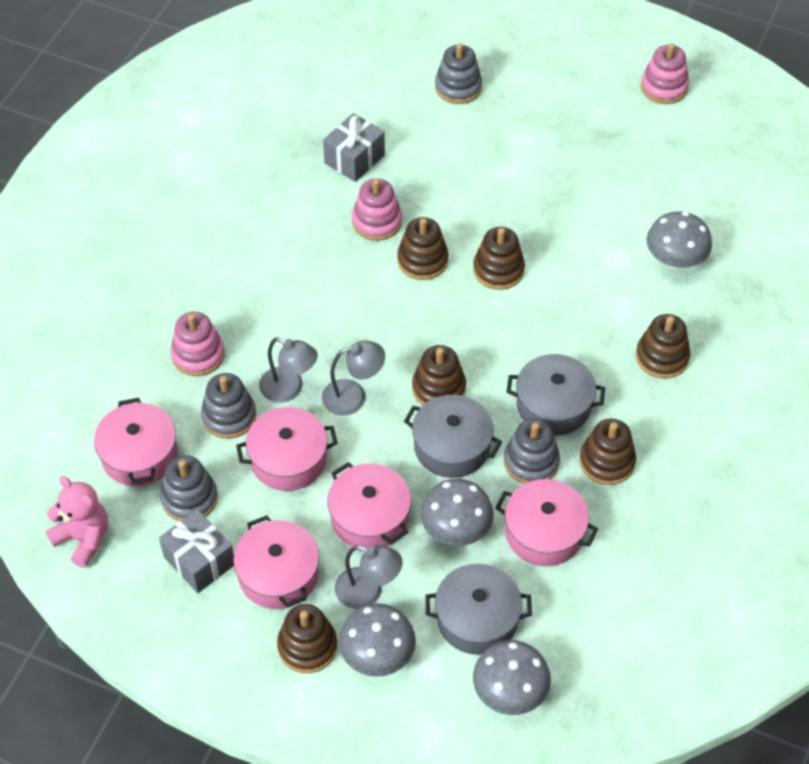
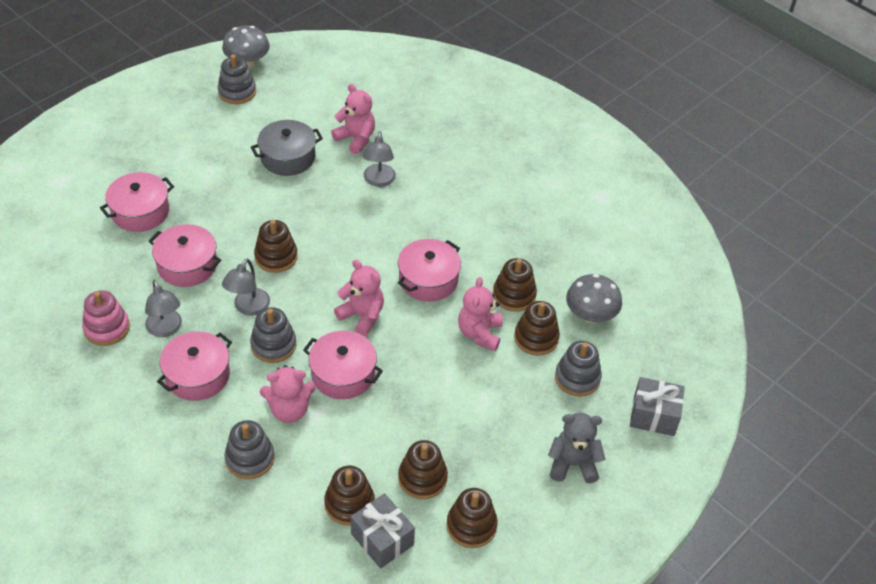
grey mushroom: [339,603,416,677] [420,479,494,546] [473,640,551,715] [647,211,712,269] = 4 -> [222,26,270,68] [566,274,622,323] = 2
grey pot: [404,395,502,478] [425,564,532,655] [506,354,605,436] = 3 -> [251,120,323,176] = 1
grey teddy bear: none = 0 -> [548,413,605,483] = 1
pink stacking toy: [170,312,225,376] [352,178,402,241] [641,43,689,104] = 3 -> [82,290,130,346] = 1
pink teddy bear: [46,476,108,568] = 1 -> [260,365,316,423] [331,84,375,154] [334,260,384,336] [458,277,503,351] = 4

